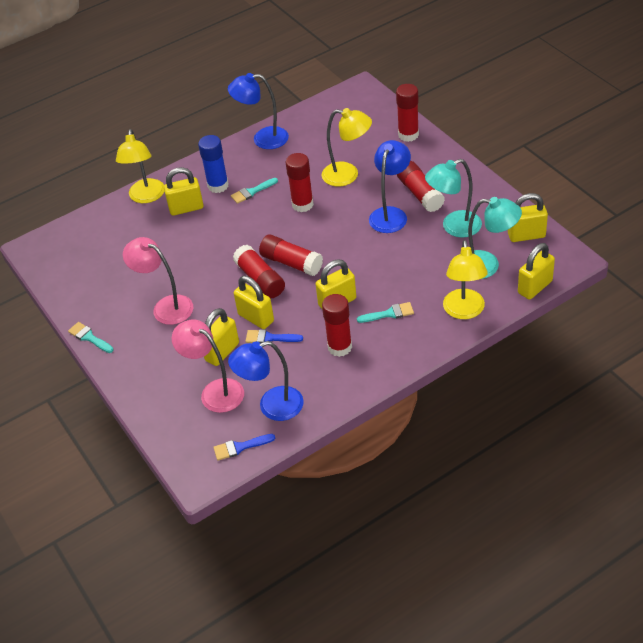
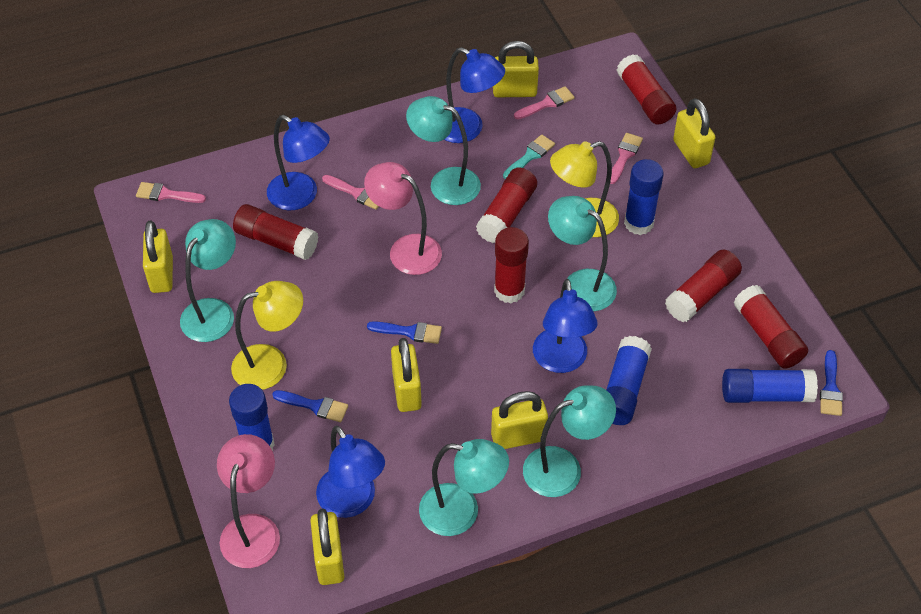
blue brush: [213,434,275,461] [246,329,303,343] = 2 -> [272,390,348,422] [367,321,442,344] [820,350,843,416] = 3
blue glue stick: [198,135,229,193] = 1 -> [229,384,275,451] [606,336,652,425] [624,159,664,235] [722,369,818,403] = 4
blue lamp: [228,73,289,149] [228,341,304,421] [369,140,411,233] = 3 -> [267,115,330,210] [316,426,385,518] [444,47,505,143] [533,279,598,373] = 4
pink brush: none = 0 -> [136,182,206,203] [322,175,379,210] [514,86,575,119] [610,133,643,184] = 4
turquoise brush: [68,322,114,353] [231,178,278,204] [357,302,414,323] = 3 -> [503,134,555,179] = 1
turquoise lamp: [425,159,482,238] [468,197,522,279] = 2 -> [180,219,236,342] [406,96,481,205] [419,439,509,536] [523,385,616,497] [548,196,617,311] = 5
yellow lamp: [116,129,164,203] [322,108,372,186] [443,240,488,319] = 3 -> [231,281,303,390] [550,141,619,237] = 2

